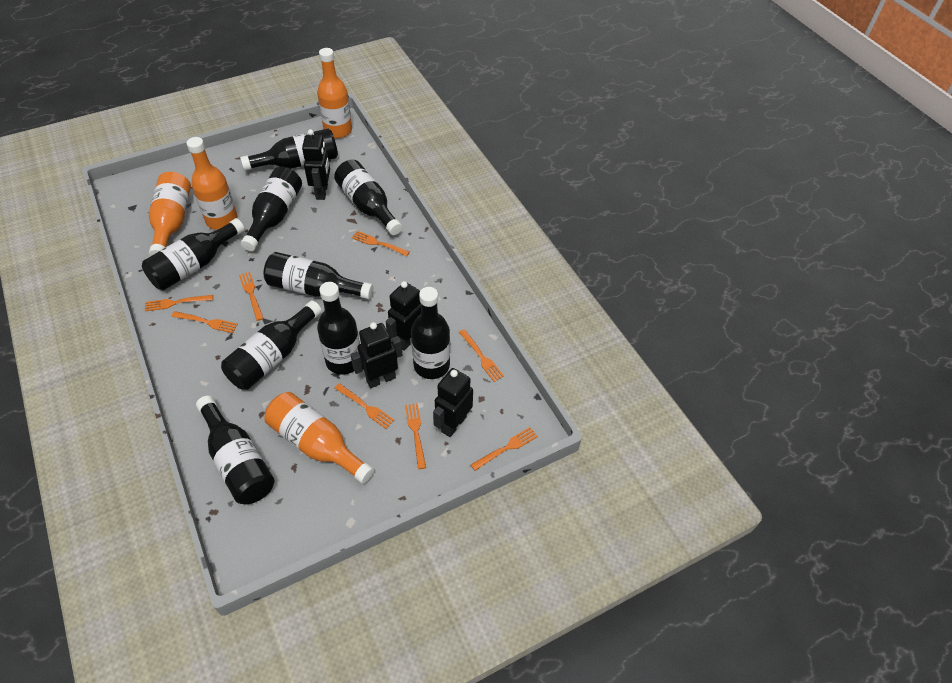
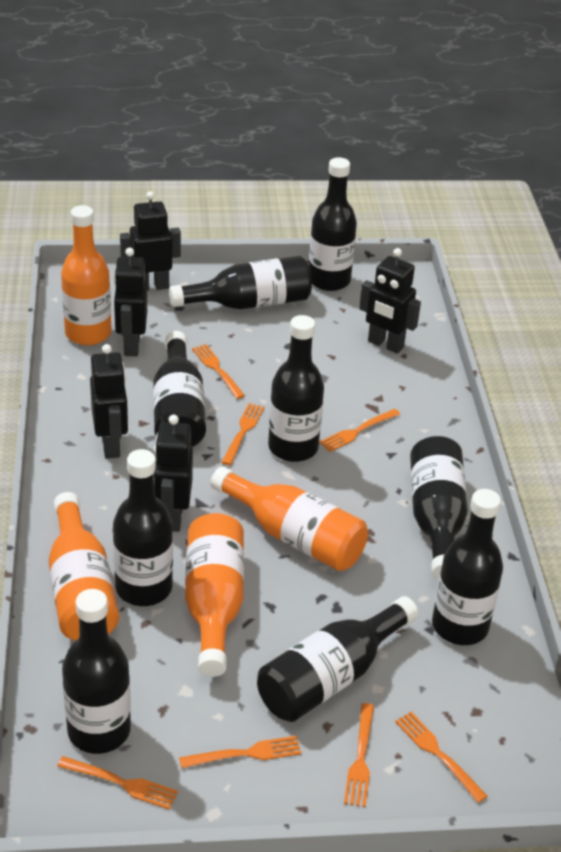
black robot: [302,129,330,200] [351,322,402,388] [386,281,421,351] [433,368,473,437] = 4 -> [90,344,128,459] [114,247,147,356] [120,191,181,291] [154,415,193,532] [359,248,421,354] = 5
orange fork: [145,295,213,311] [171,311,238,333] [239,272,264,321] [334,383,395,429] [352,231,410,256] [405,403,426,469] [459,329,504,382] [471,427,538,471] = 8 -> [57,756,178,810] [179,736,301,768] [192,344,245,399] [221,403,265,465] [319,409,400,452] [344,703,374,807] [395,712,488,803] = 7

